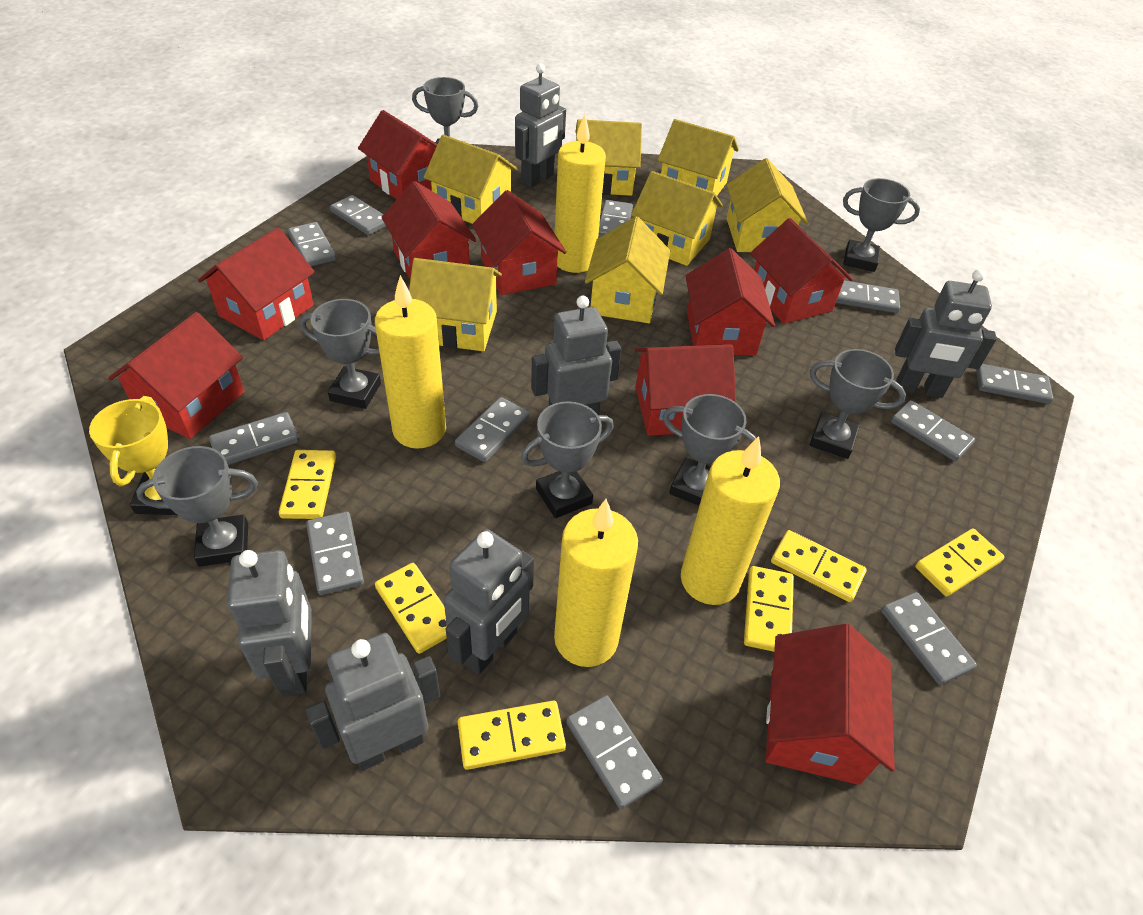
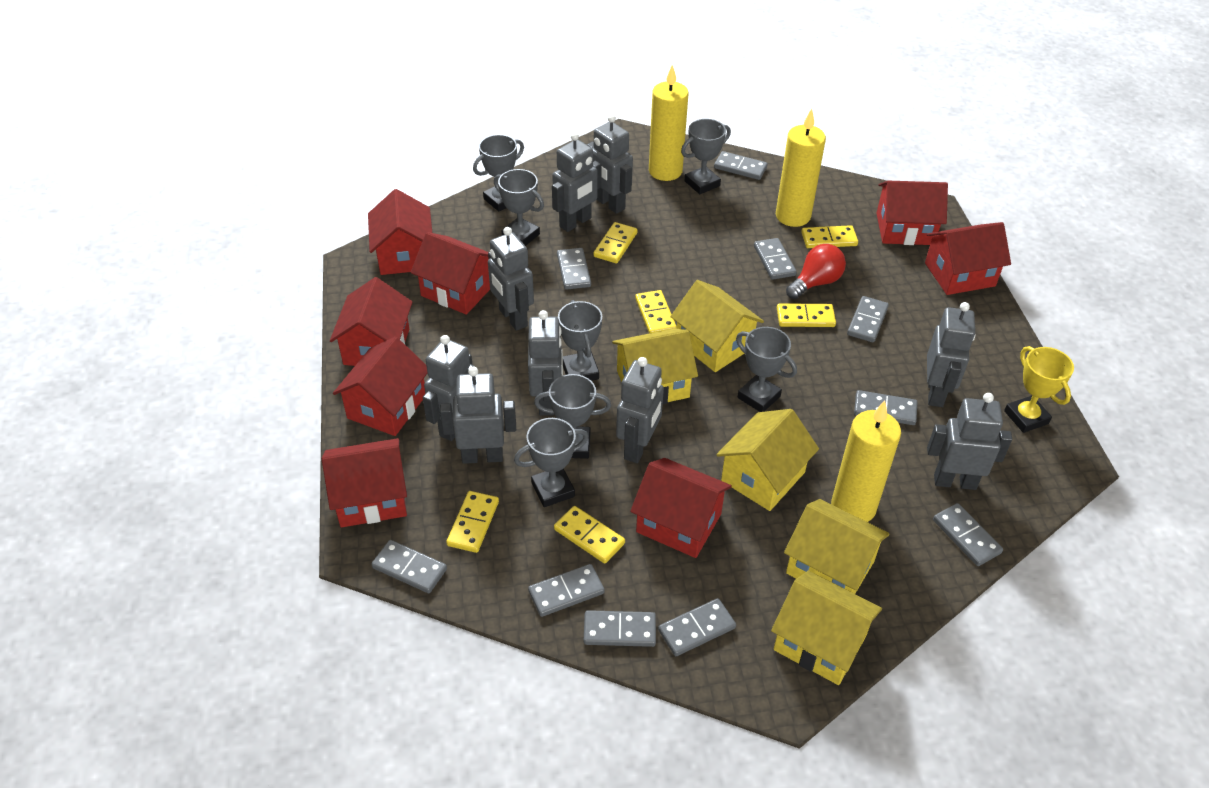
grey domino: [209,412,299,465] [288,222,337,266] [306,512,364,595] [330,195,386,235] [455,397,530,462] [566,695,663,809] [598,200,633,237] [836,280,900,313] [881,592,977,685] [891,400,975,461] [976,364,1053,404] = 11 -> [372,540,447,593] [528,564,605,617] [557,248,591,290] [584,610,656,647] [658,598,736,656] [714,151,768,180] [754,238,797,280] [847,296,889,342] [854,390,917,425] [933,503,1003,566] = 10
grey robot: [227,550,312,696] [306,633,440,771] [444,529,534,675] [515,64,566,188] [531,296,621,415] [895,269,997,398] = 6 -> [423,335,475,441] [440,367,516,464] [488,227,534,331] [528,310,563,416] [552,132,602,232] [587,114,633,214] [616,357,664,463] [927,302,975,407] [927,393,1012,490] = 9
red house: [108,312,244,439] [198,228,315,340] [358,110,437,200] [381,181,477,279] [472,190,566,295] [635,344,736,436] [686,248,775,356] [750,218,853,324] [766,624,895,785] = 9 -> [322,438,407,528] [330,277,413,366] [333,337,427,436] [368,189,432,275] [410,232,490,315] [630,458,732,558] [876,181,948,245] [925,222,1011,295] = 8
red light bulb: none = 0 -> [786,244,846,299] = 1
yellow candle: [375,275,446,449] [554,499,638,667] [555,114,606,273] [681,436,780,605] = 4 -> [649,65,689,181] [776,108,826,227] [831,401,901,522] = 3
yellow house: [409,258,502,351] [424,135,517,224] [575,119,642,196] [585,216,670,323] [631,171,723,266] [658,119,739,195] [727,158,808,252] = 7 -> [612,328,698,404] [670,280,764,372] [716,409,819,511] [771,571,882,685] [784,499,890,594] = 5

